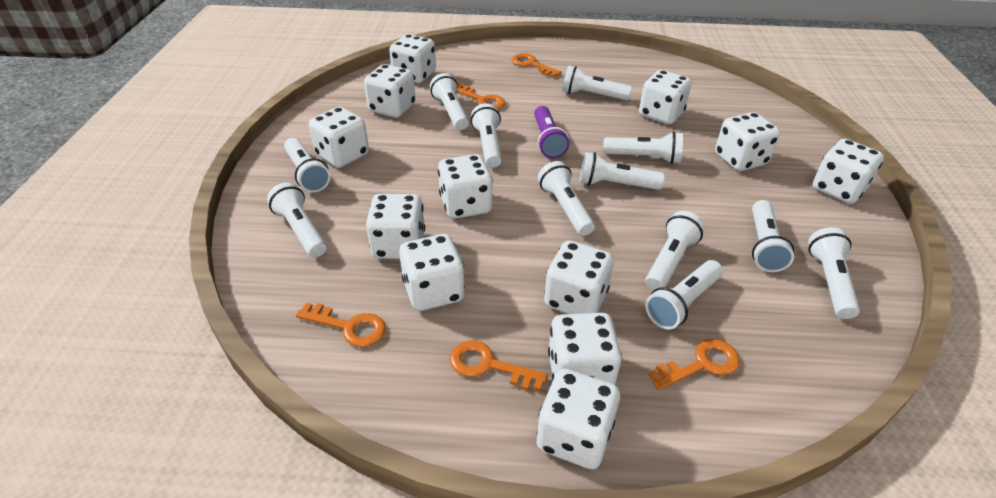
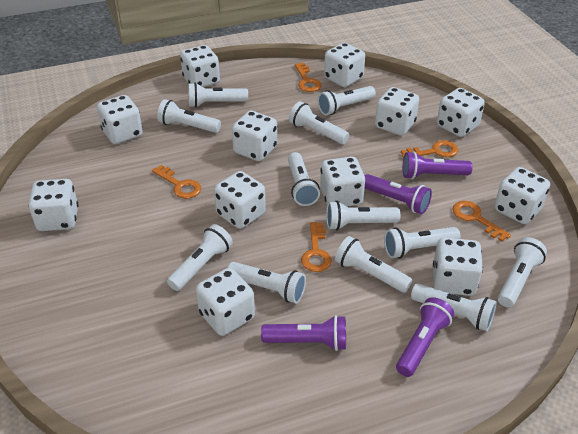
purple flashlight: [534,106,569,159] = 1 -> [261,315,346,351] [364,174,432,214] [396,297,454,377] [402,151,473,179] = 4

